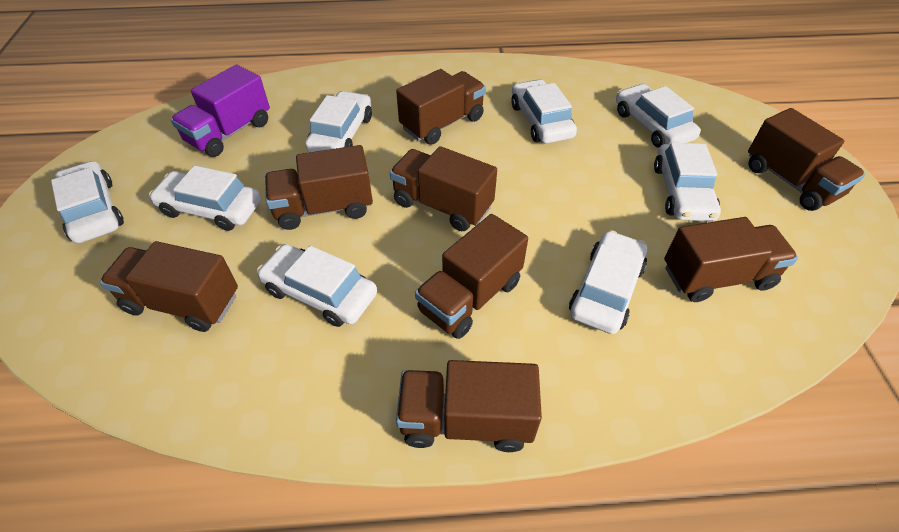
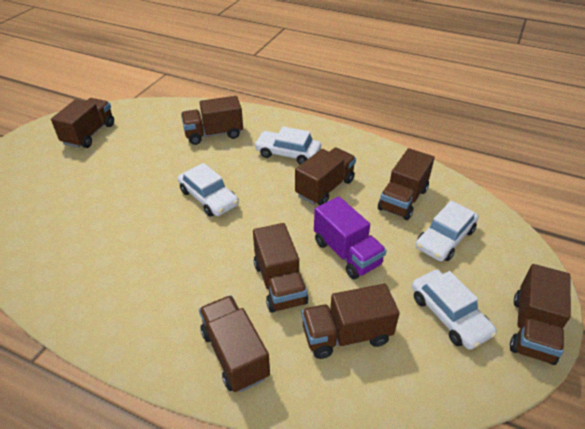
white car: [51,161,124,243] [149,165,261,231] [257,244,377,327] [305,91,372,152] [511,79,577,143] [569,230,647,334] [616,84,701,148] [654,143,721,221] = 8 -> [178,163,239,217] [254,126,321,165] [412,270,497,350] [416,201,479,261] = 4

